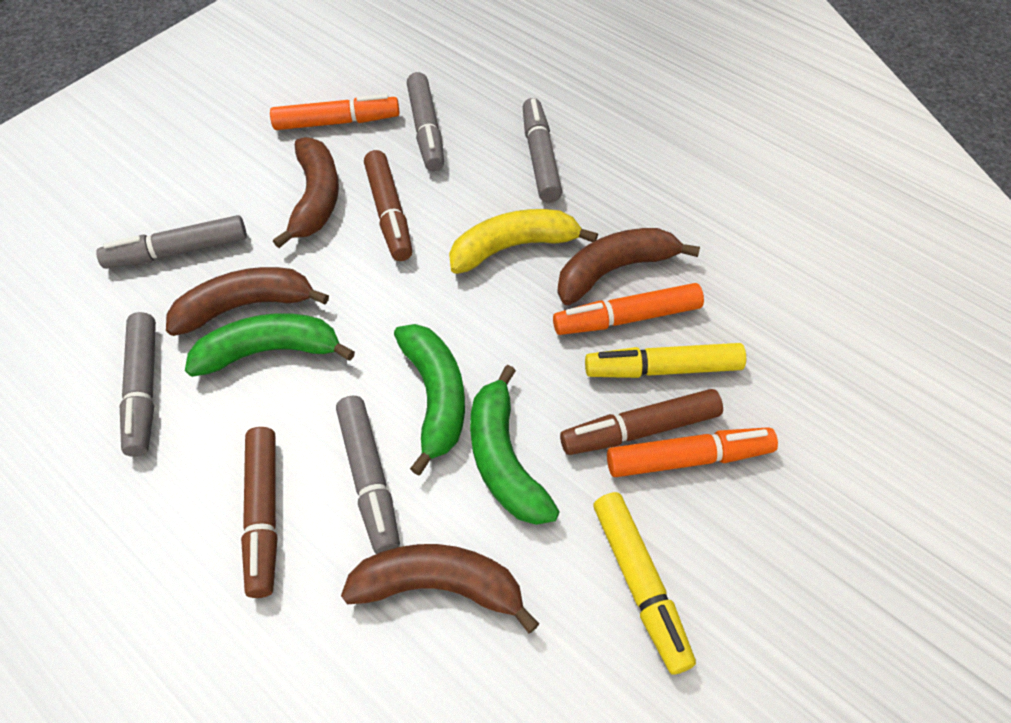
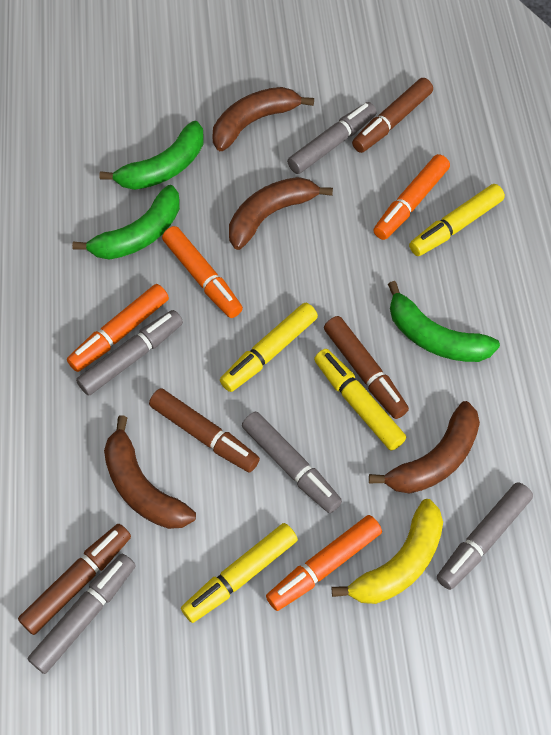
brown marker: [241,427,278,598] [364,150,412,261] [560,389,723,455] = 3 -> [18,524,131,635] [149,388,260,473] [324,316,409,419] [352,78,433,153] = 4
orange marker: [270,94,400,130] [553,283,704,335] [607,427,778,477] = 3 -> [67,284,169,372] [162,226,243,318] [266,515,382,611] [373,154,450,240] = 4
yellow marker: [585,343,746,378] [593,492,696,674] = 2 -> [181,523,298,623] [220,303,318,392] [314,349,406,451] [409,184,505,256] = 4

